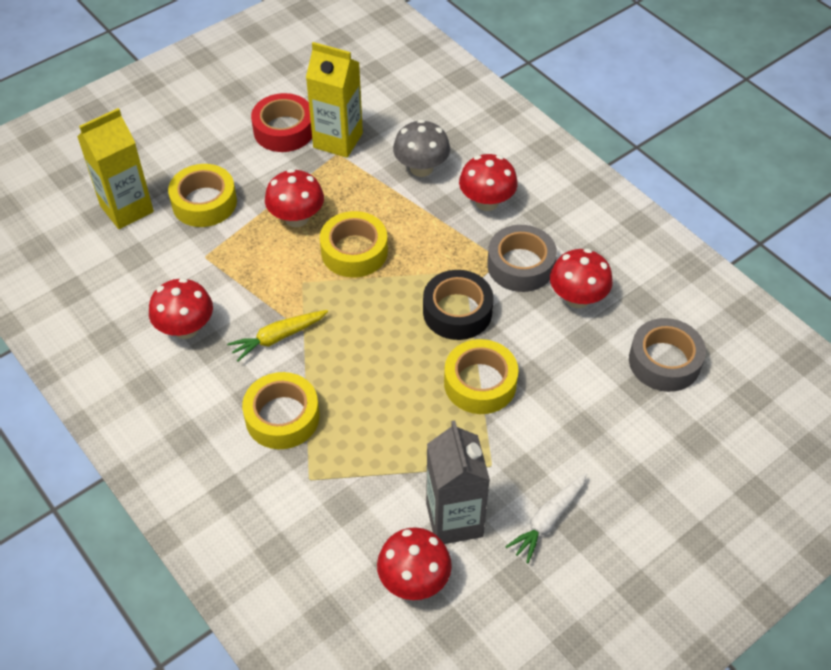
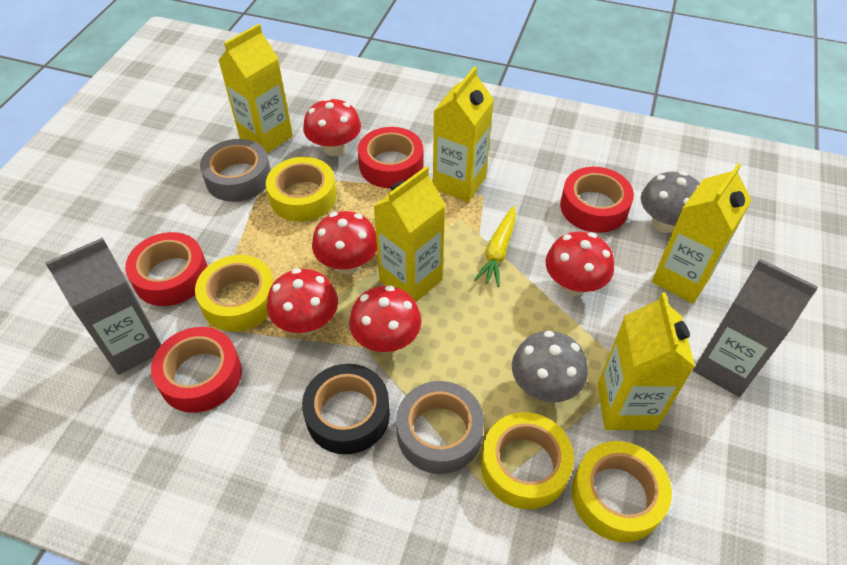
grey carton: [426,420,490,544] = 1 -> [45,237,162,375] [693,259,818,397] = 2
grey mushroom: [393,119,450,177] = 1 -> [512,331,588,402] [641,171,700,233] = 2
red tape: [251,93,312,152] = 1 -> [125,232,208,306] [151,327,242,413] [358,127,423,188] [560,167,634,233] = 4
white carrot: [505,473,587,563] = 1 -> none = 0
yellow carton: [77,108,154,229] [306,42,363,158] = 2 -> [218,24,293,154] [373,166,446,302] [433,66,494,202] [597,293,695,430] [652,163,752,303] = 5

